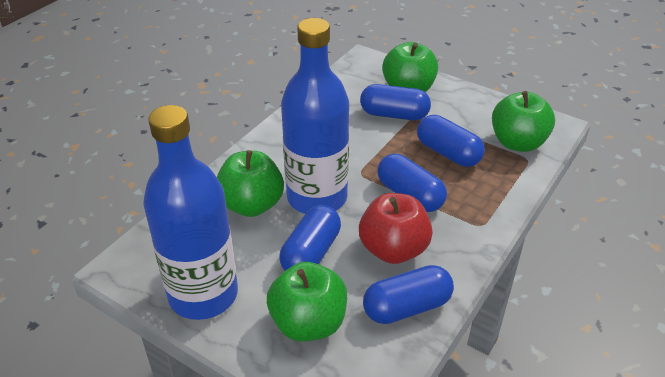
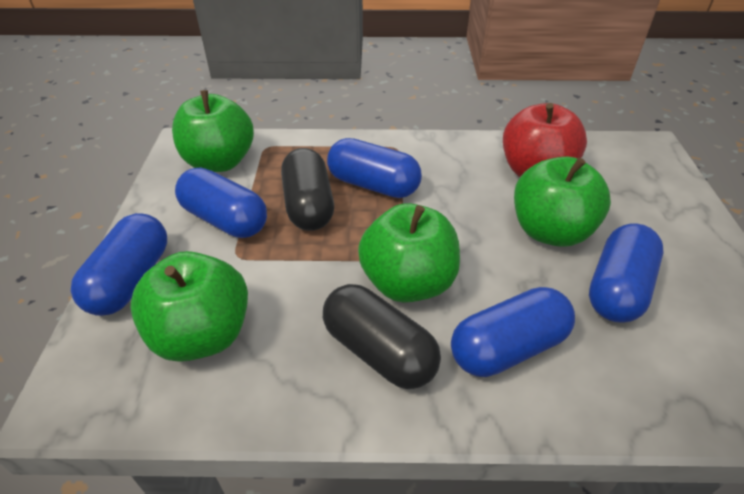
black capsule: none = 0 -> [281,148,334,231] [323,284,441,389] = 2
blue bottle: [143,105,238,320] [281,18,349,214] = 2 -> none = 0

